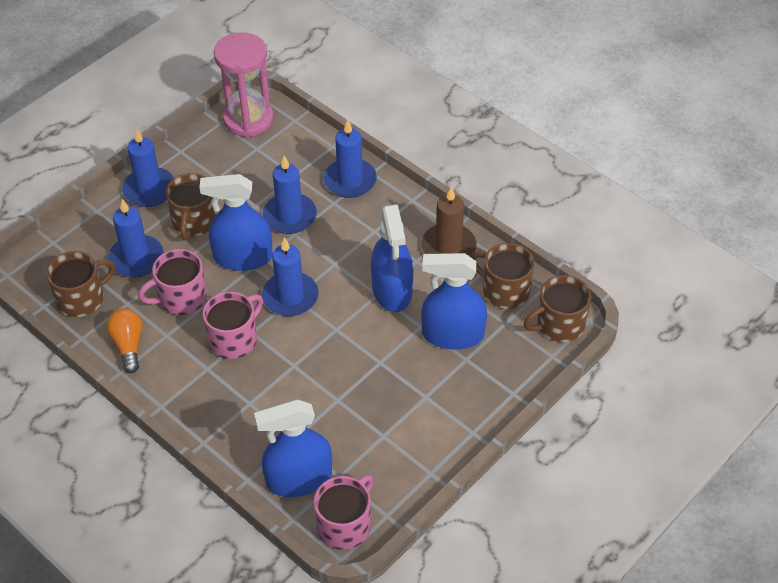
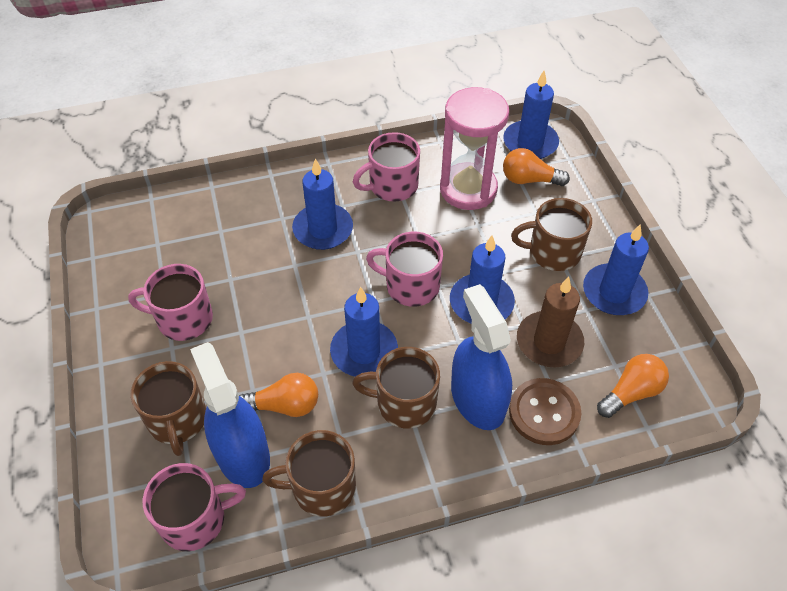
blue spray bottle: [200,174,273,271] [254,399,332,497] [371,204,413,312] [421,253,487,349] = 4 -> [190,342,270,488] [451,284,512,430] = 2
brown button: none = 0 -> [509,378,581,445] = 1
orange light bulb: [106,308,143,373] = 1 -> [239,373,318,417] [503,148,570,186] [597,354,669,418] = 3
pink mug: [138,249,207,315] [203,291,263,359] [314,475,374,550] = 3 -> [128,264,213,341] [143,463,246,551] [353,132,420,202] [366,232,443,307] = 4

